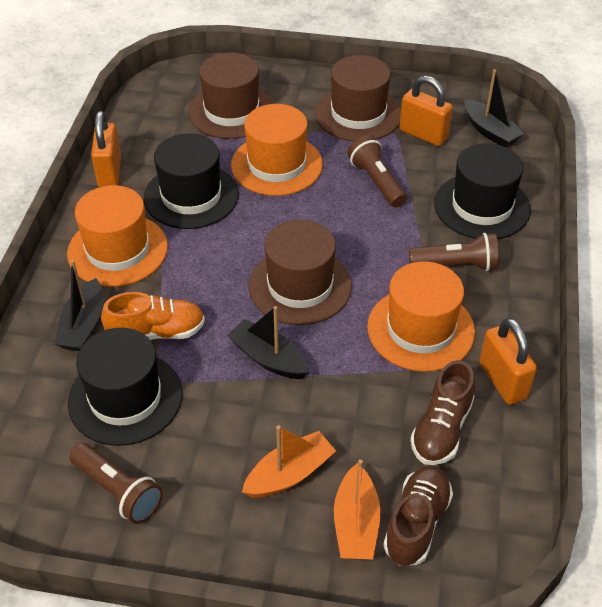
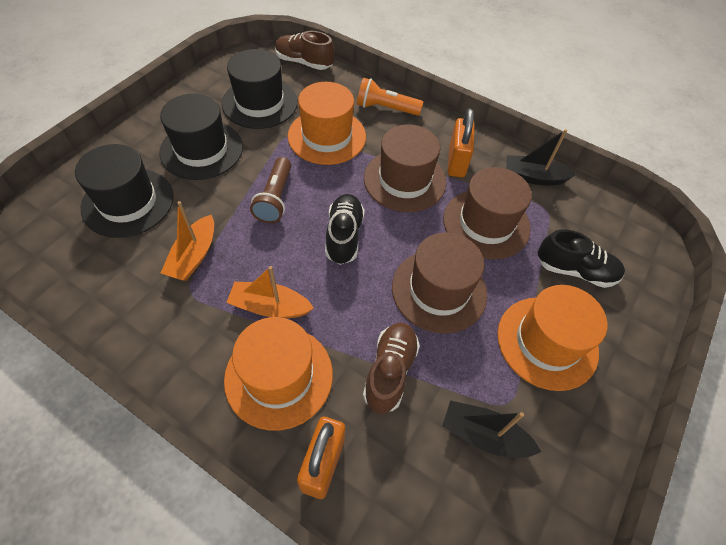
black boat: [54,260,103,351] [227,306,309,379] [464,69,525,147] = 3 -> [442,400,541,457] [506,129,577,185] = 2
black shoe: none = 0 -> [325,194,365,265] [537,229,625,288] = 2
brown flashlight: [69,443,163,524] [347,135,407,207] [409,233,499,271] = 3 -> [250,157,291,223] = 1
orange flashlight: none = 0 -> [357,78,423,116] = 1
orange padlock: [91,111,121,187] [400,76,453,146] [479,318,537,405] = 3 -> [297,417,345,499] [448,108,475,177] = 2
orange shoe: [101,292,205,340] = 1 -> none = 0

